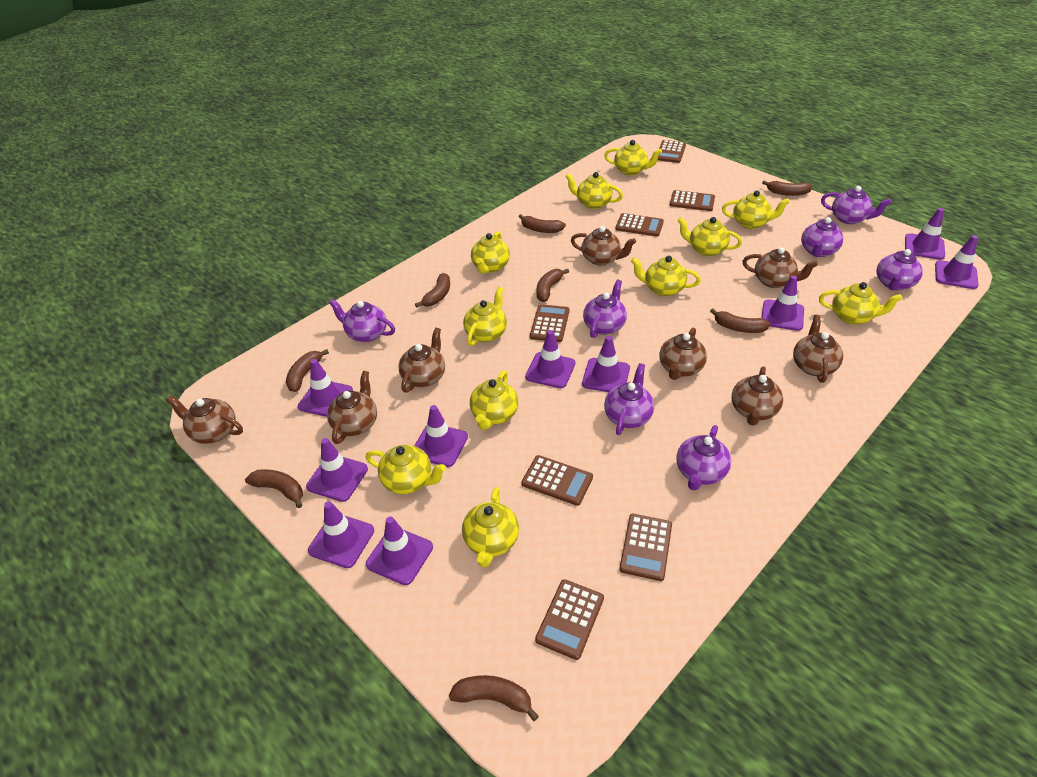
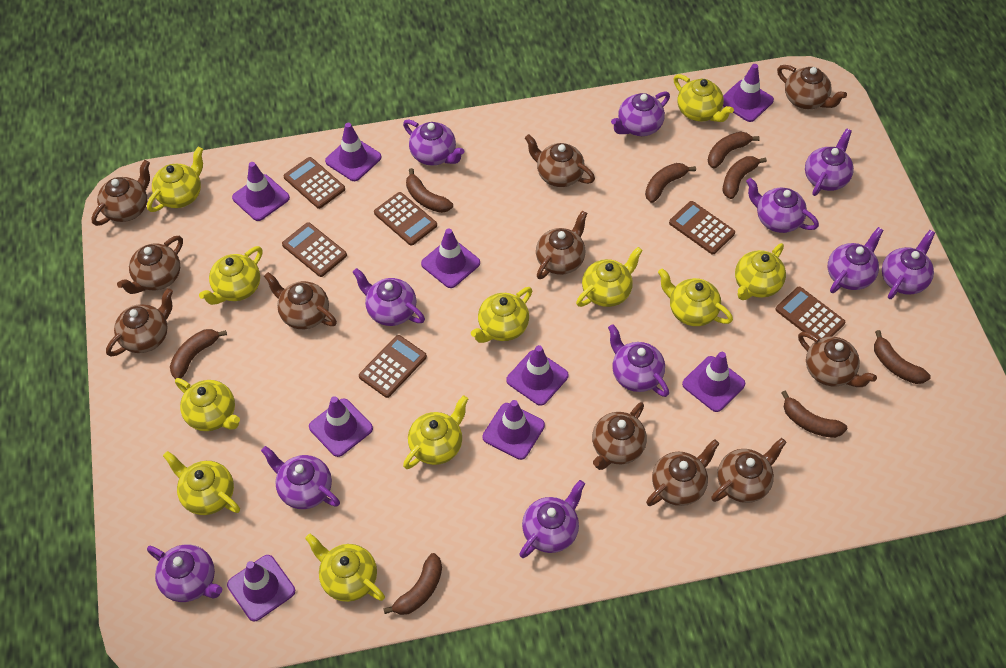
brown calculator: [521,455,593,506] [530,304,569,342] [535,579,604,660] [616,213,664,236] [619,514,672,581] [658,140,686,163] [670,190,715,211] = 7 -> [282,222,347,277] [283,157,345,209] [359,335,427,398] [374,192,437,246] [669,201,735,254] [775,287,845,339] = 6
brown teapot: [166,396,243,444] [327,371,377,444] [398,328,445,393] [571,226,636,265] [660,328,707,380] [732,366,783,426] [743,247,818,288] [793,315,843,383] = 8 -> [91,160,150,226] [106,288,173,357] [117,236,183,294] [264,272,337,329] [525,134,595,187] [536,210,587,279] [592,402,647,470] [646,439,719,506] [711,438,787,503] [777,65,847,109] [798,332,877,387] = 11
purple teapot: [329,299,395,342] [583,280,627,338] [604,363,654,435] [676,425,731,490] [801,217,843,257] [821,186,892,224] [876,248,923,291] = 7 -> [147,544,222,602] [261,446,340,509] [352,268,425,326] [403,119,464,166] [519,480,585,558] [608,324,669,397] [611,91,670,136] [746,178,819,233] [805,128,854,196] [828,227,884,293] [882,230,935,299] = 11
purple traffic cone: [298,359,353,417] [306,438,368,502] [308,501,374,568] [366,517,433,585] [414,405,468,467] [525,330,575,388] [582,336,630,392] [762,275,804,331] [905,208,945,260] [935,235,978,289] = 10 -> [227,555,295,622] [232,162,290,221] [309,396,373,457] [325,123,381,181] [421,228,480,288] [482,400,545,460] [506,345,569,406] [682,352,745,412] [723,64,774,122] = 9

